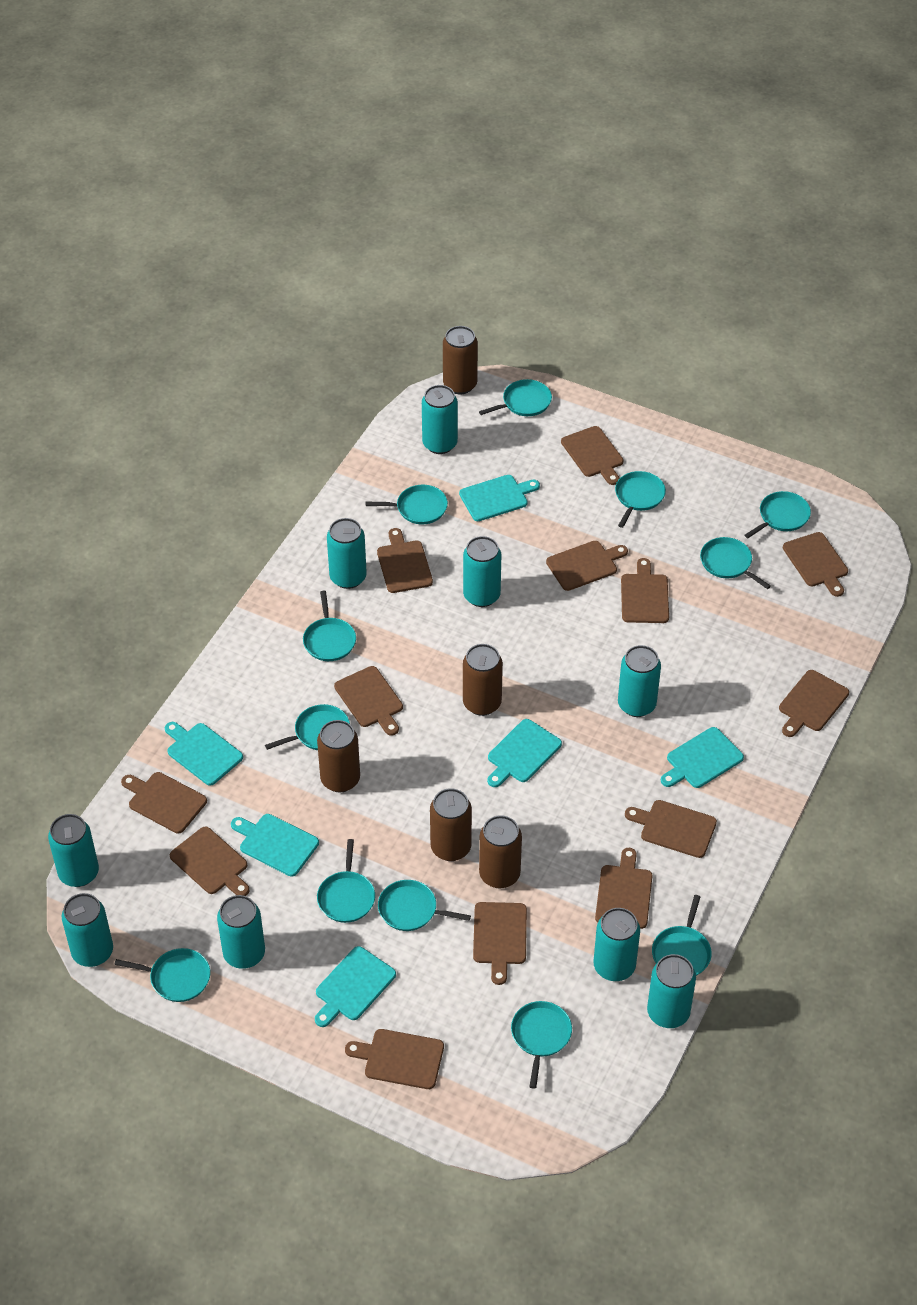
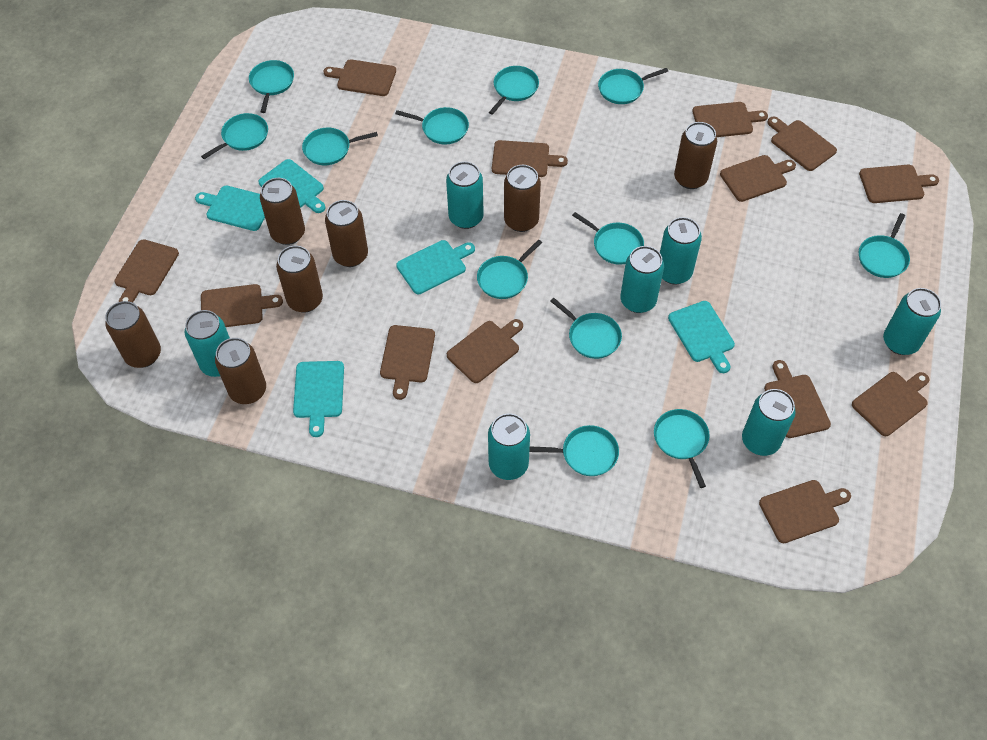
brown can: [317,720,360,792] [430,788,472,861] [443,326,478,394] [463,644,503,716] [479,815,522,889] = 5 -> [105,301,161,368] [215,338,266,404] [260,178,305,245] [276,246,323,313] [325,200,368,267] [504,165,541,232] [674,122,717,189] = 7
turquoise can: [48,814,99,887] [62,893,113,967] [217,895,265,969] [327,518,367,589] [422,385,458,454] [463,536,501,607] [593,908,640,981] [618,645,661,717] [647,954,696,1028] = 9 -> [185,310,230,377] [446,162,484,229] [488,413,530,480] [620,246,664,313] [660,217,702,285] [742,389,796,456] [883,288,941,355] = 7
turquoise cutting board: [165,722,243,786] [231,814,319,877] [315,946,396,1027] [459,475,540,521] [487,719,562,787] [661,727,744,788] = 6 -> [195,186,265,231] [258,159,325,213] [293,361,344,437] [396,240,475,294] [668,301,735,373] = 5

